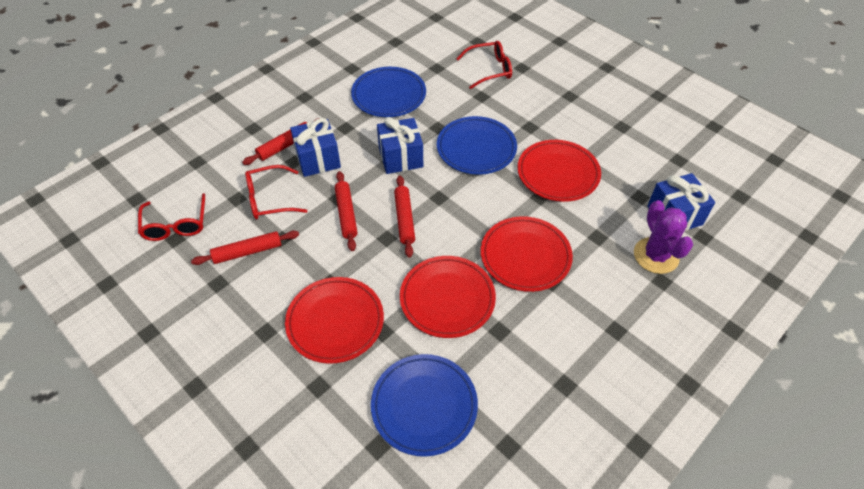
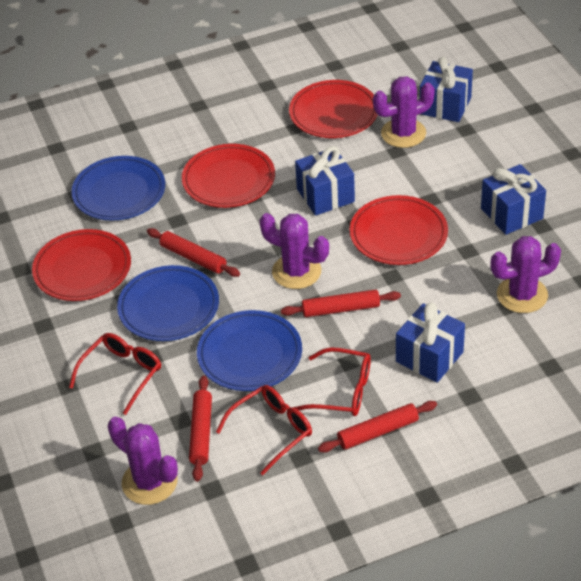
blue gift: [290,118,341,177] [377,117,423,174] [647,173,715,231] = 3 -> [295,146,355,216] [396,302,465,383] [420,57,473,122] [481,164,546,235] = 4
purple cactus: [634,200,693,274] = 1 -> [108,417,178,505] [259,213,329,289] [373,76,435,148] [490,236,561,313] = 4

